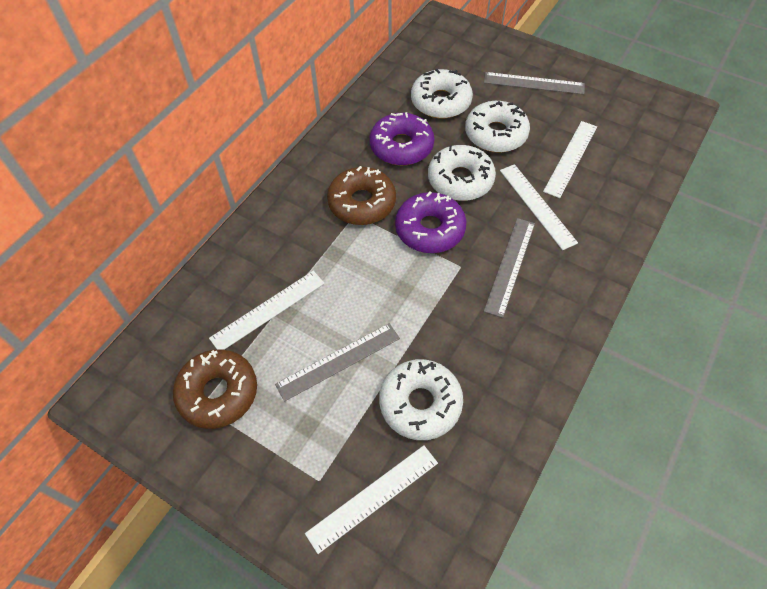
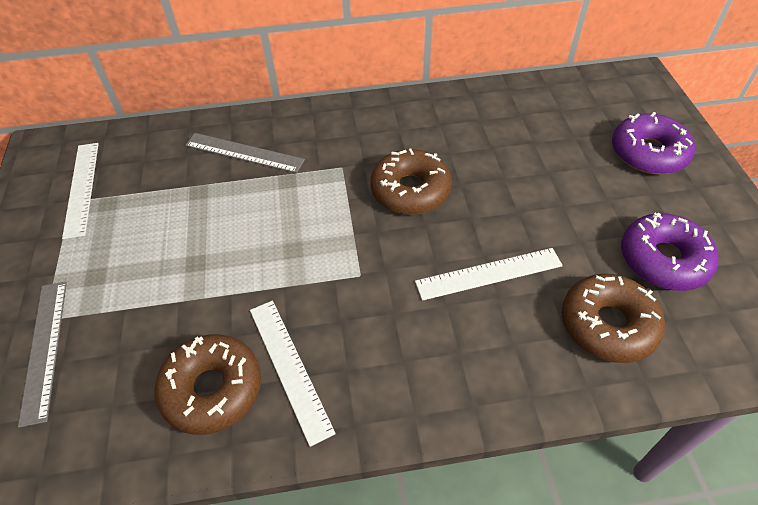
brown donut: [173,349,257,429] [327,166,396,225] = 2 -> [155,334,261,435] [370,148,452,215] [562,274,665,363] = 3
grey ruler: [275,323,400,402] [484,72,585,94] [484,218,535,318] = 3 -> [18,282,67,428] [185,133,305,173] = 2
white donut: [379,359,463,440] [411,69,473,118] [428,145,496,201] [465,101,530,153] = 4 -> none = 0
white ruler: [209,271,325,350] [305,445,438,554] [500,164,578,250] [543,121,597,198] = 4 -> [62,143,99,239] [250,301,336,447] [415,248,563,301] = 3

